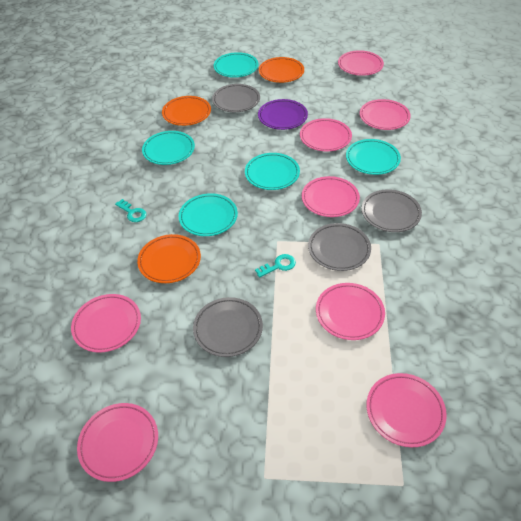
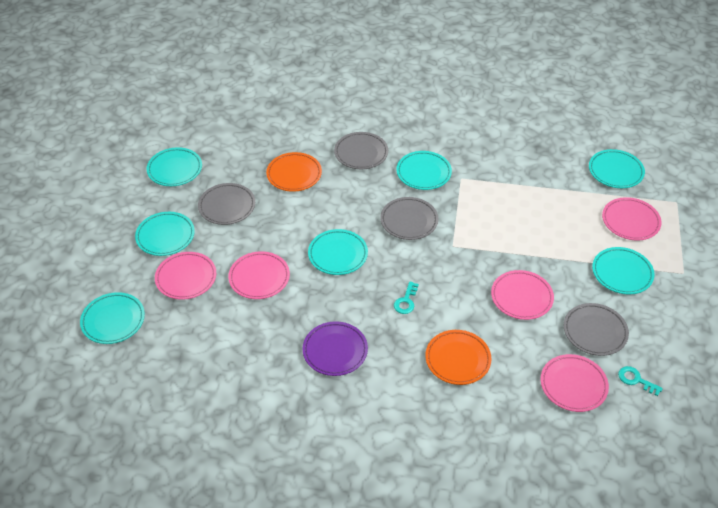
orange plate: [137,234,201,283] [162,96,211,126] [259,57,304,83] = 3 -> [266,152,322,192] [425,330,492,385] = 2
pink plate: [71,294,141,353] [77,403,158,482] [300,118,352,151] [302,176,360,217] [316,283,385,340] [338,50,384,76] [360,99,411,130] [367,373,447,447] = 8 -> [155,252,216,300] [228,251,290,299] [491,270,554,320] [541,354,609,412] [602,197,662,240] = 5
turquoise plate: [142,131,195,165] [179,193,238,236] [214,52,258,78] [245,153,300,190] [346,139,401,175] = 5 -> [80,292,145,344] [135,212,195,256] [147,147,202,186] [308,229,368,275] [396,151,452,190] [589,149,645,188] [592,247,654,295] = 7

